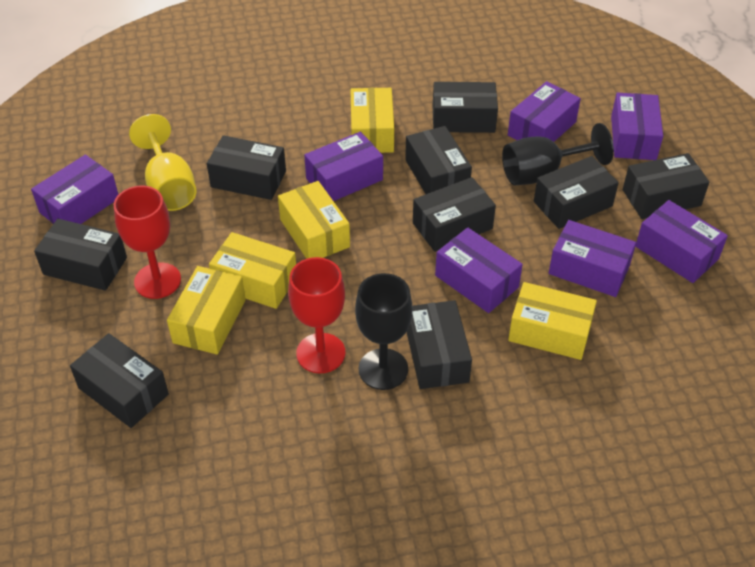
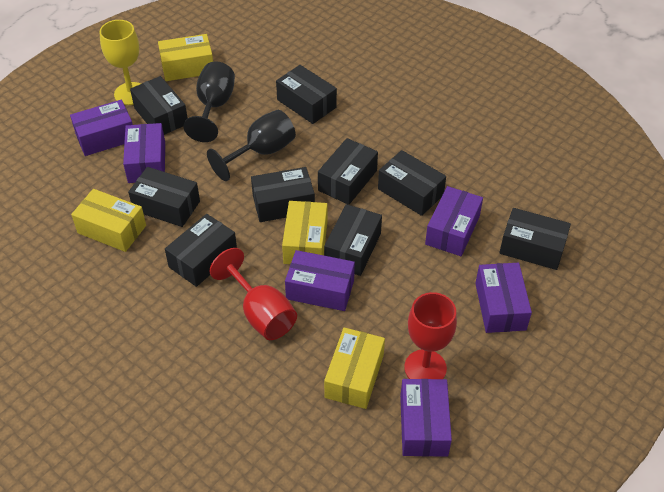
purple box: [31,155,119,224] [304,131,383,201] [435,227,523,313] [508,81,581,142] [548,220,636,297] [611,93,663,160] [635,200,728,283] = 7 -> [70,100,133,156] [123,123,165,183] [285,250,355,311] [400,379,452,457] [425,186,483,256] [475,263,532,333] = 6
yellow box: [167,266,246,355] [209,232,296,309] [278,181,350,259] [350,88,394,153] [508,282,597,360] = 5 -> [71,189,146,252] [158,34,213,81] [282,201,328,264] [324,327,385,409] = 4

